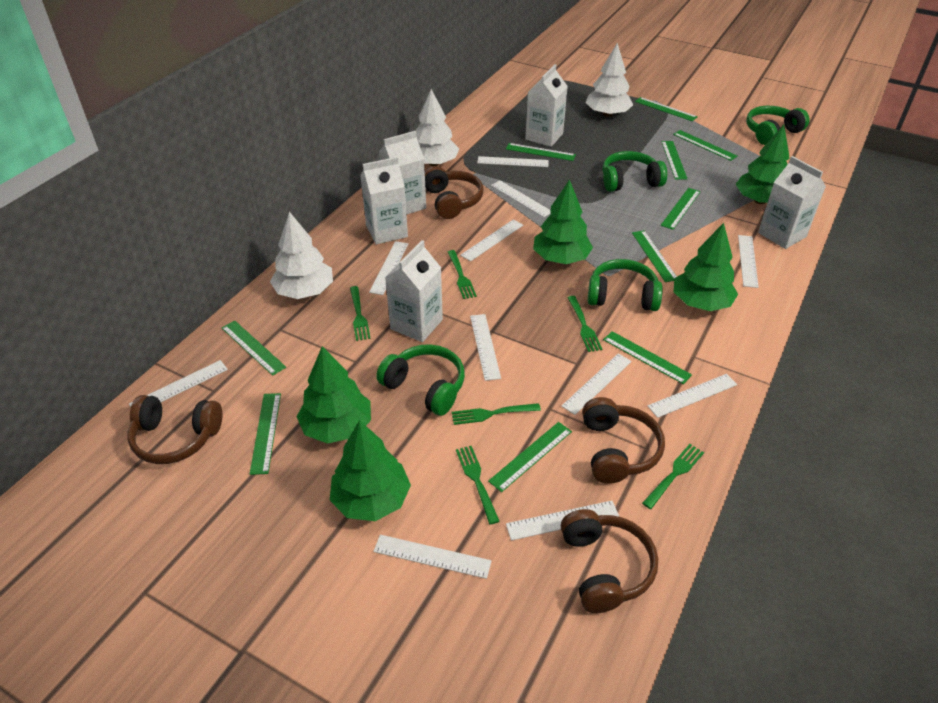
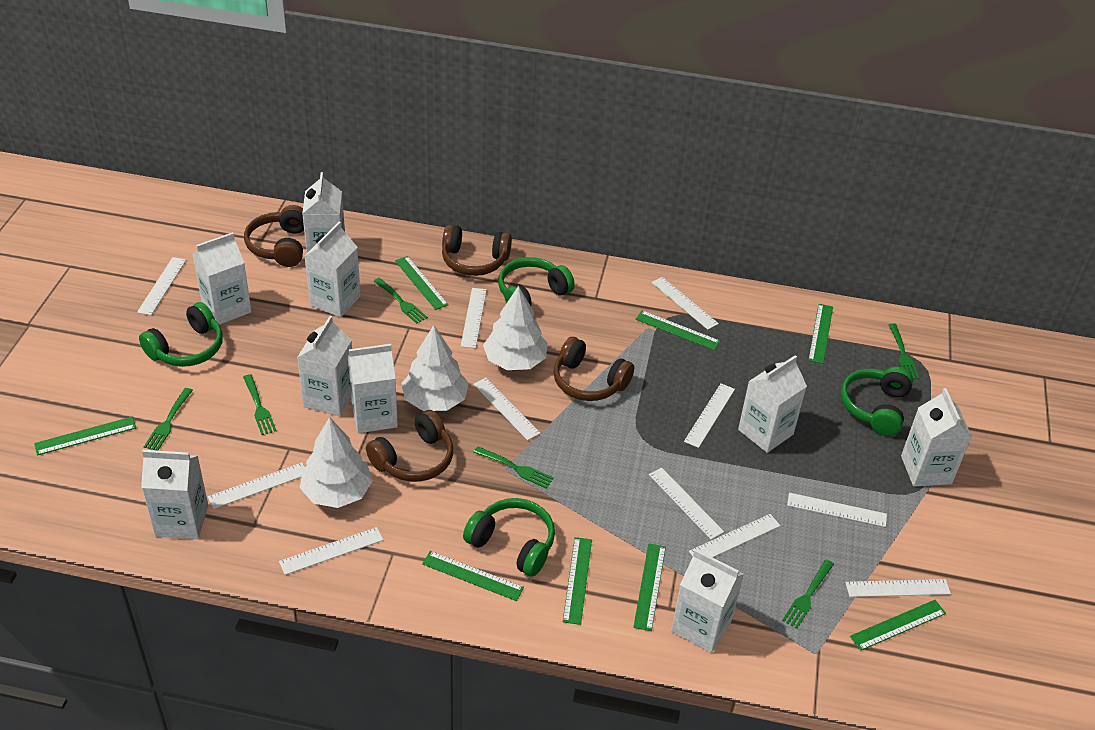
green ruler: [222,320,286,376] [250,393,281,475] [488,422,572,492] [506,143,576,161] [603,331,692,384] [632,230,677,282] [635,97,698,121] [661,141,688,180] [661,188,701,230] [673,130,738,161] = 10 -> [34,416,136,455] [395,256,449,310] [422,551,524,601] [563,537,592,625] [633,544,666,631] [636,310,720,350] [808,304,833,364] [850,600,946,651] = 8
green tree: [297,346,371,444] [330,420,411,521] [533,179,593,264] [673,223,738,311] [736,125,789,204] = 5 -> none = 0
white carton: [360,157,408,244] [379,131,426,214] [385,240,443,342] [525,64,568,147] [758,156,826,249] = 5 -> [141,450,208,539] [192,232,252,325] [297,316,352,416] [302,172,345,253] [305,222,361,318] [347,344,398,433] [671,549,744,653] [738,355,807,453] [901,388,972,487] = 9

